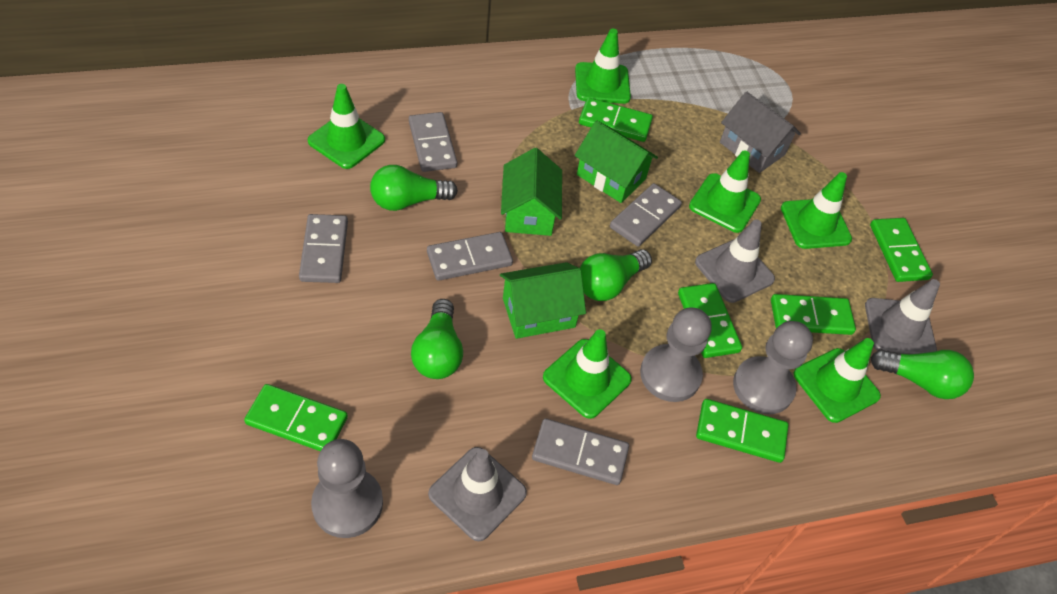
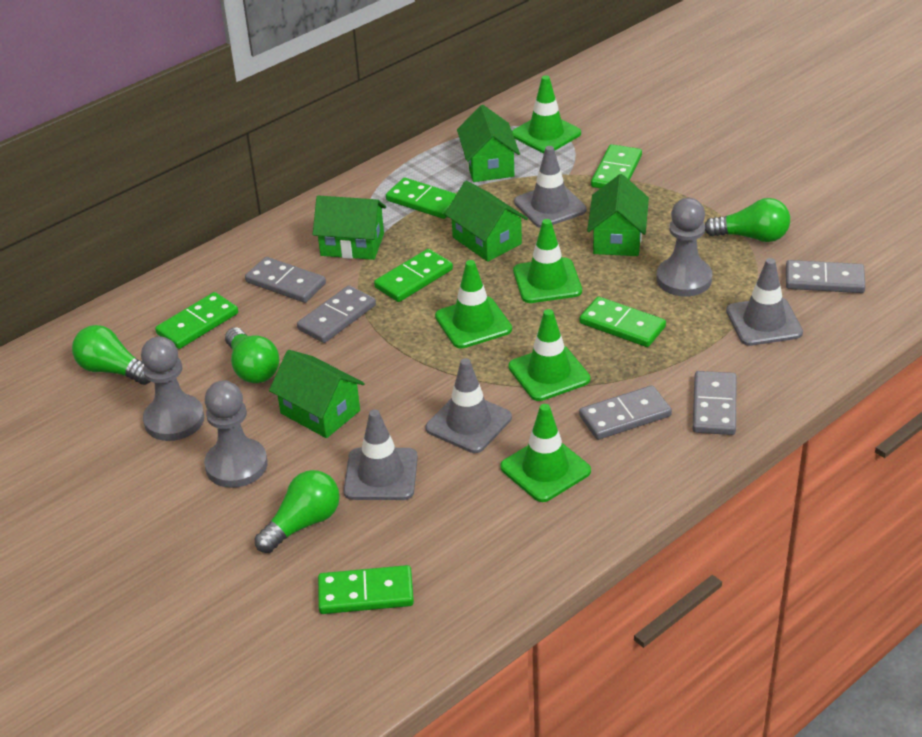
green house: [500,262,586,339] [501,148,562,236] [575,120,658,203] = 3 -> [269,350,365,438] [313,196,386,260] [445,181,528,262] [457,105,520,182] [587,174,649,256] = 5
green traffic cone: [308,84,385,169] [543,329,632,419] [575,29,631,104] [689,150,761,233] [781,172,852,249] [794,338,881,423] = 6 -> [435,260,512,348] [500,404,591,502] [508,309,590,401] [512,75,581,153] [513,219,582,303] = 5
grey house: [720,91,801,173] = 1 -> none = 0
grey traffic cone: [428,447,527,541] [695,219,775,303] [865,279,940,354] = 3 -> [343,409,418,500] [426,358,512,453] [514,146,586,228] [726,258,803,346] = 4

